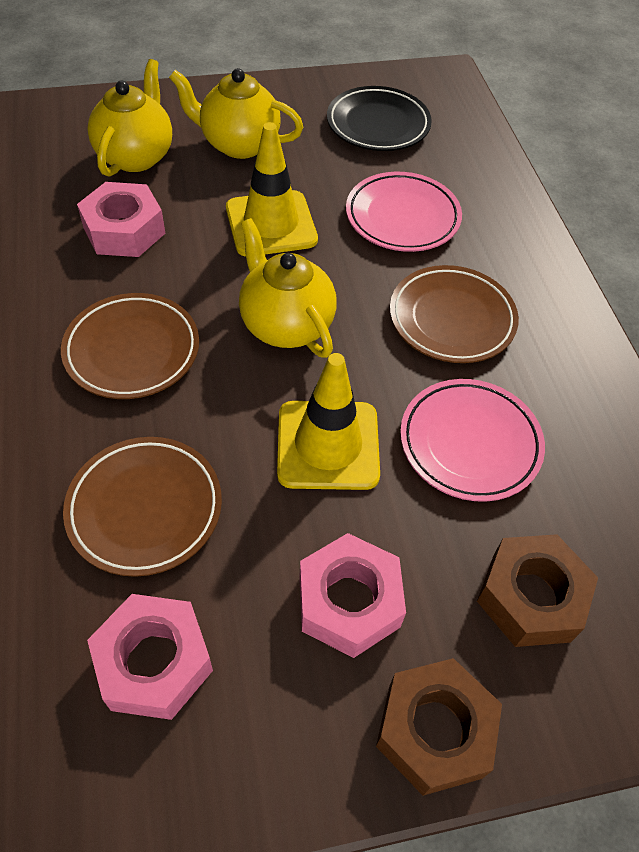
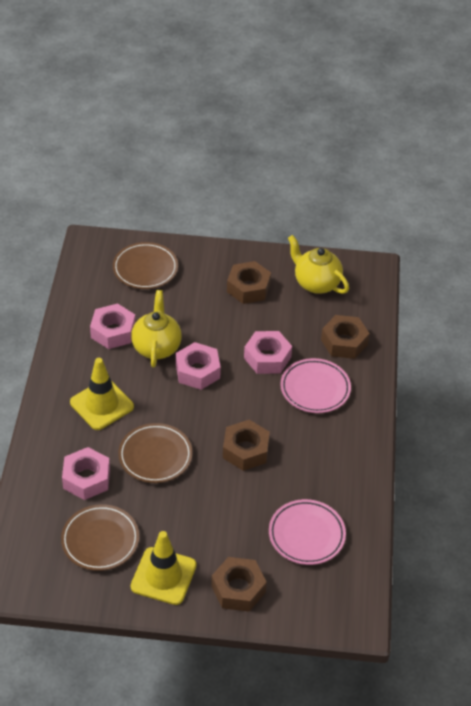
black plate: [327,86,432,151] = 1 -> none = 0
brown nut: [376,658,502,796] [477,534,598,647] = 2 -> [211,557,267,612] [223,420,270,471] [227,261,271,304] [321,315,370,359] = 4
pink nut: [77,182,165,257] [87,594,213,720] [299,533,406,658] = 3 -> [62,447,110,500] [90,303,136,349] [176,342,221,390] [244,331,292,374] = 4
yellow teapot: [88,59,172,177] [169,68,303,159] [239,218,337,358] = 3 -> [131,290,182,367] [288,235,349,294] = 2

